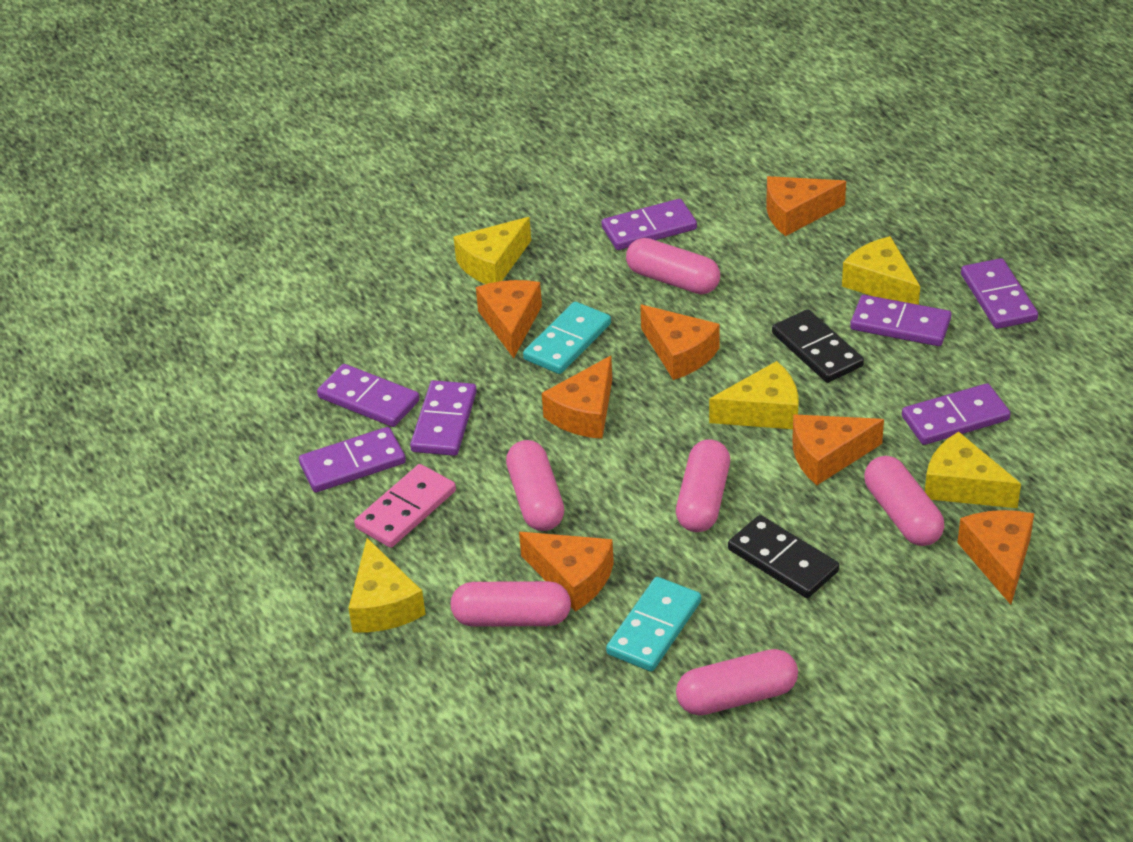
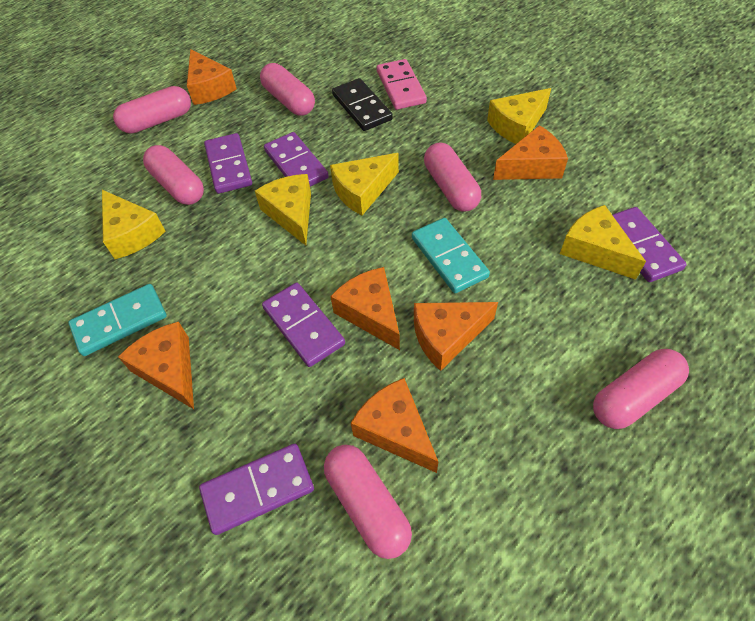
black domino: [728,515,839,598] [772,309,864,383] = 2 -> [332,78,393,131] = 1
orange cheese: [476,280,542,358] [519,532,614,612] [542,356,612,439] [640,305,720,380] [766,176,846,236] [792,414,884,485] [957,510,1034,605] = 7 -> [118,322,194,409] [187,49,237,105] [330,267,400,350] [351,378,438,473] [414,302,498,371] [493,125,568,180] = 6
purple domino: [299,427,406,493] [317,364,420,427] [410,380,477,456] [602,199,697,250] [850,295,951,346] [902,383,1011,445] [961,258,1038,329] = 7 -> [199,444,314,535] [204,133,252,194] [262,283,345,367] [264,132,329,187] [613,207,687,282] = 5

